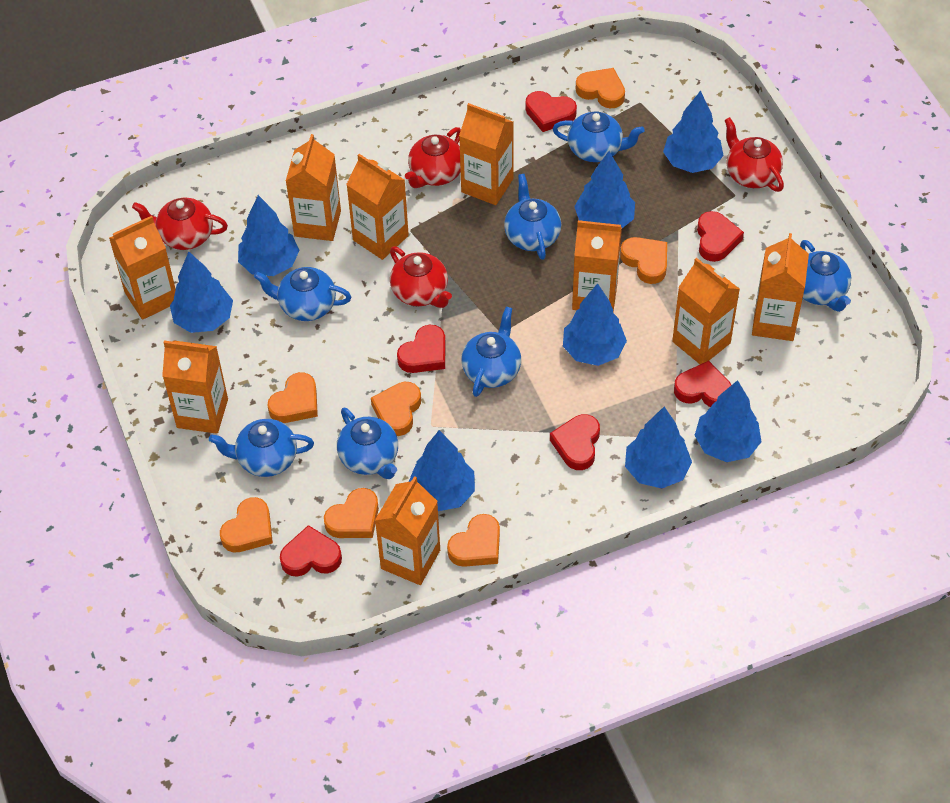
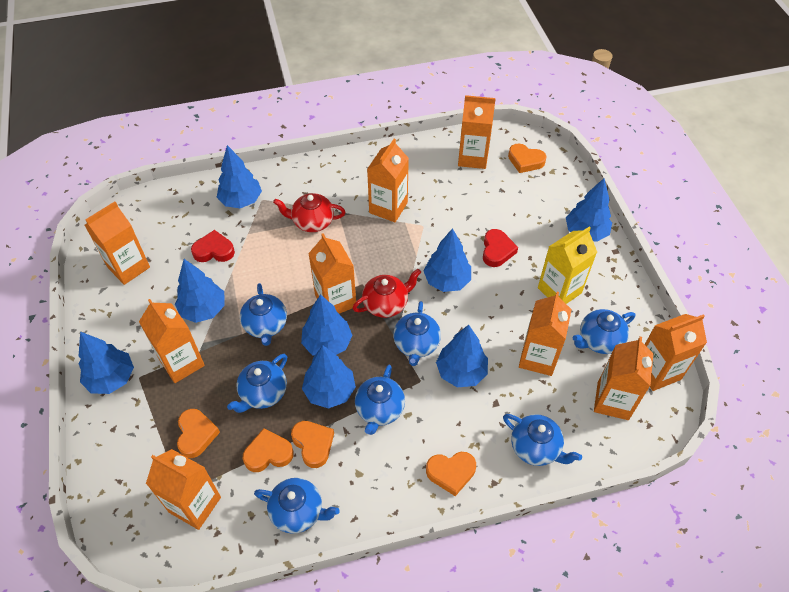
orange heart: [220,497,273,552] [268,372,318,423] [324,488,379,538] [371,382,421,436] [447,514,500,567] [576,68,625,108] [620,237,667,284] = 7 -> [177,409,220,458] [242,428,294,472] [291,421,334,468] [426,452,476,496] [508,143,547,173] = 5
red heart: [280,525,342,577] [397,325,446,373] [525,91,577,132] [550,414,600,470] [674,361,731,407] [697,211,744,262] = 6 -> [191,230,235,262] [483,229,518,267] = 2
red teapot: [132,198,228,250] [390,246,452,308] [405,127,461,188] [725,117,784,192] = 4 -> [273,193,346,232] [352,269,421,318] = 2
yellow carton: none = 0 -> [538,227,597,304] = 1

